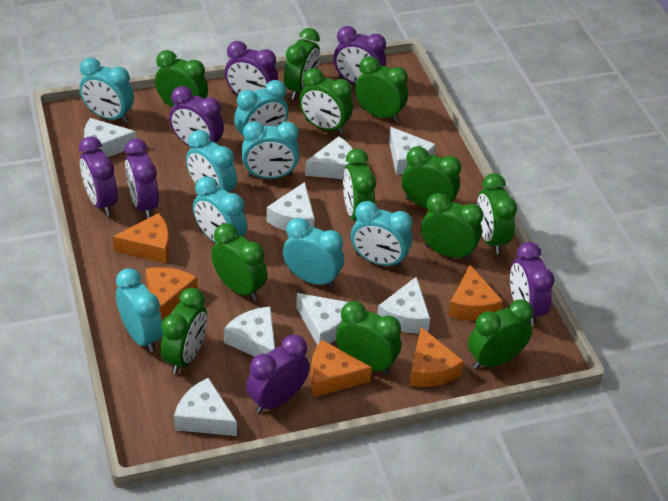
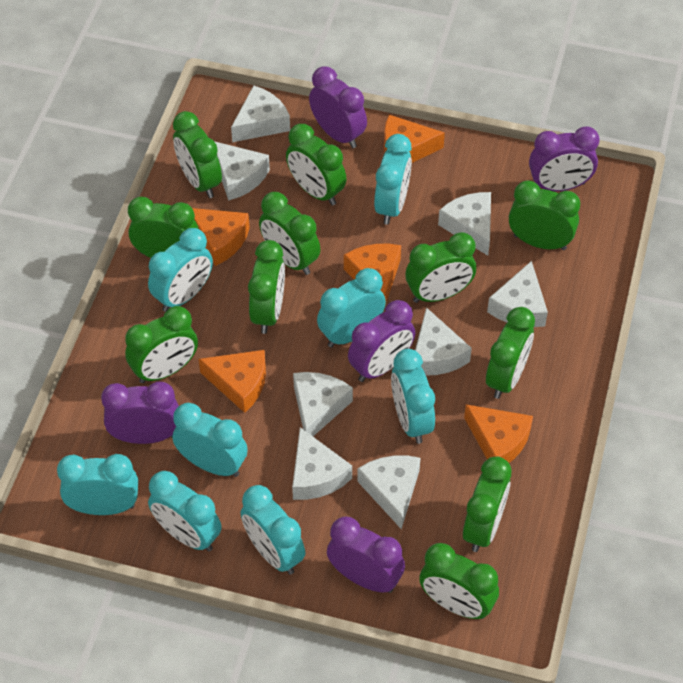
green clock: [155,50,208,107] [161,288,207,374] [211,223,267,301] [284,28,320,100] [299,68,353,135] [336,301,401,374] [343,149,376,221] [355,56,408,122] [402,146,461,208] [421,193,483,260] [468,299,533,369] [477,173,517,254] = 12 -> [125,306,198,383] [128,197,199,258] [173,111,222,198] [248,240,285,334] [259,192,321,275] [286,124,346,205] [405,232,476,303] [419,543,499,619] [463,457,511,552] [486,307,535,399] [509,181,580,250] = 11
purple clock: [79,136,118,216] [125,139,159,219] [169,86,224,146] [225,41,278,95] [246,335,310,413] [334,26,386,84] [510,242,554,326] = 7 -> [101,381,179,444] [309,66,367,148] [327,517,405,593] [348,300,415,382] [529,126,600,191] = 5

